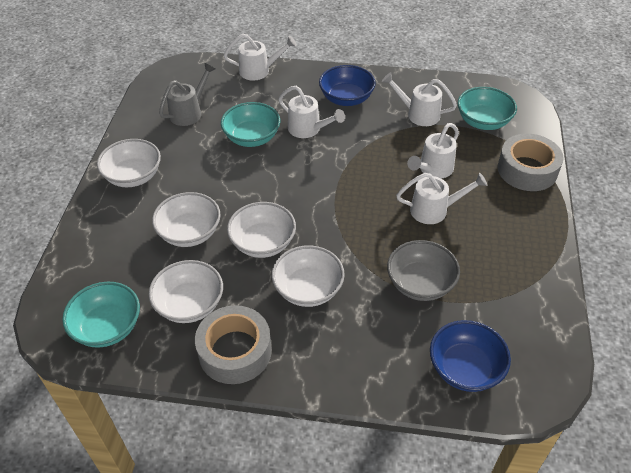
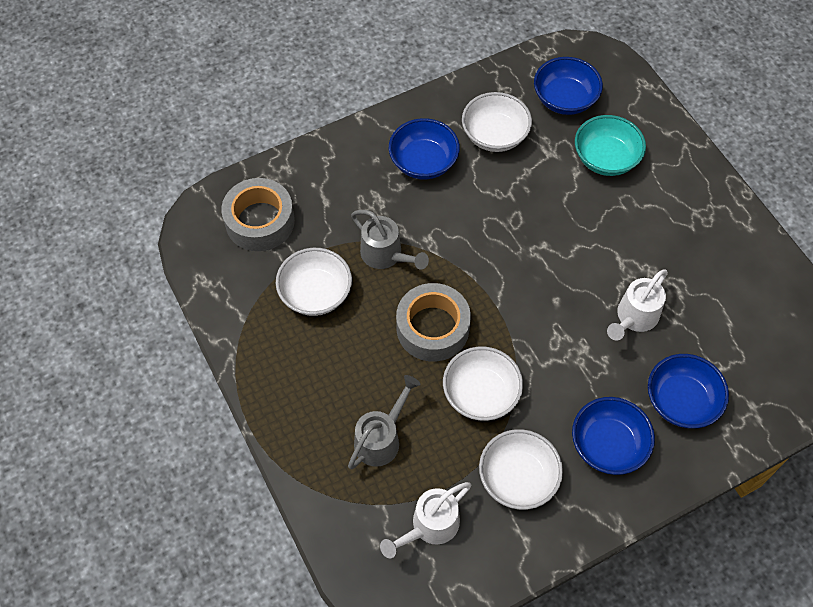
blue bowl: [319,65,376,106] [430,320,511,392] = 2 -> [389,118,460,179] [534,57,603,115] [572,397,655,475] [648,354,729,428] = 4
grey bowl: [387,240,460,301] = 1 -> none = 0
grey watering can: [159,63,215,126] = 1 -> [348,375,421,469] [351,210,429,270] = 2
turquoise bowl: [62,282,140,348] [221,102,280,147] [458,87,517,130] = 3 -> [575,115,646,176] = 1
white bowl: [97,139,161,187] [149,260,223,323] [152,192,221,247] [227,202,296,258] [272,245,345,307] = 5 -> [276,248,352,316] [443,347,523,421] [462,92,532,152] [479,429,563,510] = 4
white watering can: [224,34,297,80] [279,86,345,138] [382,72,457,126] [396,173,487,224] [407,123,459,178] = 5 -> [380,482,471,558] [607,269,668,341] = 2

